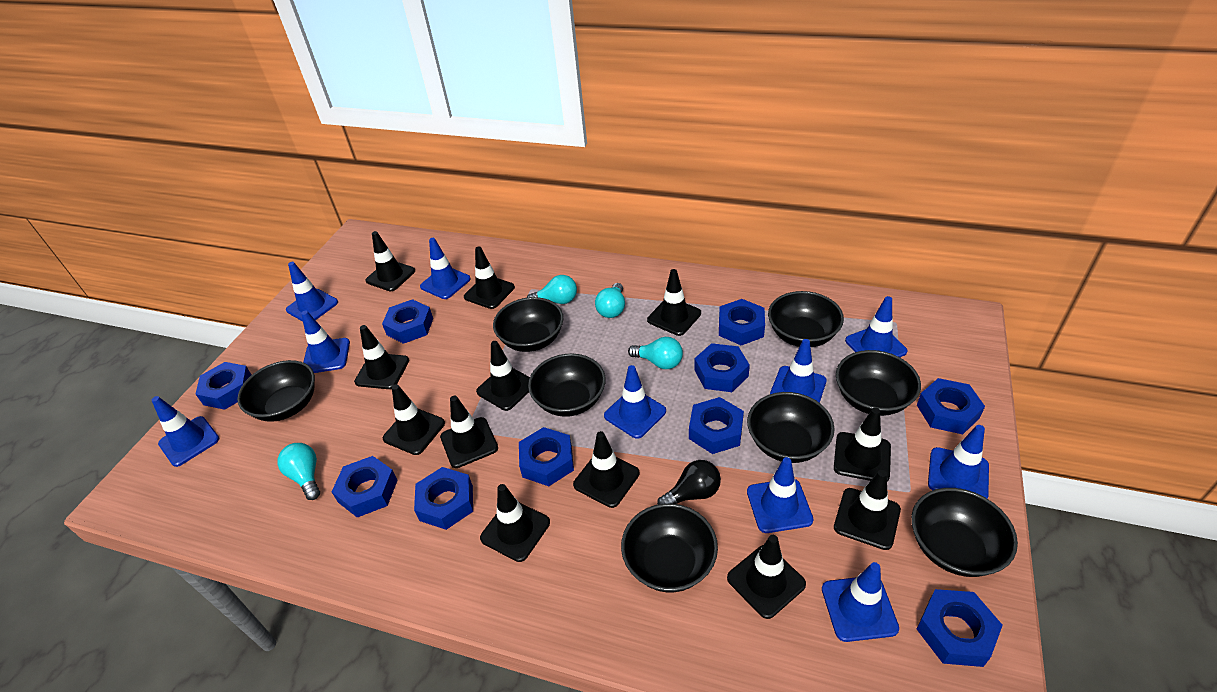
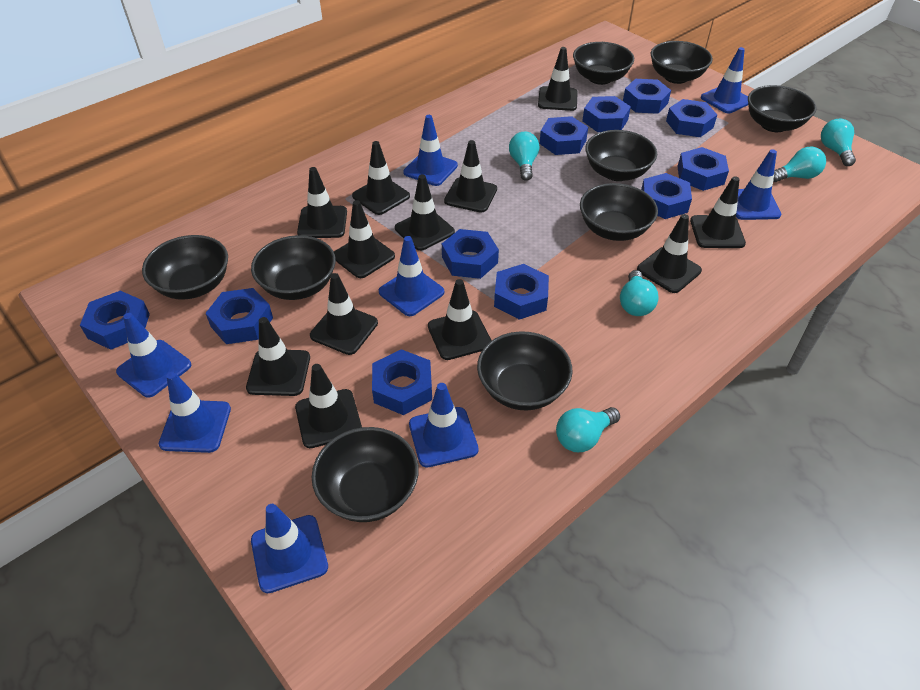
black bowl: [237,360,315,422] [493,297,563,352] [528,353,606,417] [621,504,718,592] [747,392,834,463] [768,291,844,347] [836,350,921,416] [911,488,1018,577] = 8 -> [142,235,228,300] [251,235,336,300] [312,427,419,522] [477,331,573,411] [573,42,634,85] [580,183,658,241] [585,130,657,181] [651,41,713,84] [748,85,817,132] = 9
black light bulb: [657,460,721,505] = 1 -> none = 0
blue nut: [196,362,251,410] [332,456,398,517] [382,299,433,344] [414,467,473,530] [519,427,574,486] [689,397,744,454] [694,343,750,392] [719,299,765,345] [917,378,985,434] [917,589,1003,667] = 10 -> [80,291,150,350] [206,288,273,344] [372,349,432,415] [442,229,499,279] [494,264,549,320] [539,116,588,155] [582,96,631,132] [623,79,671,114] [641,173,692,219] [666,99,717,137] [677,147,729,191] = 11
blue traffic cone: [151,396,219,467] [286,262,338,322] [301,310,350,373] [420,238,471,299] [604,365,666,439] [747,457,814,533] [770,339,827,403] [822,562,899,642] [845,296,907,357] [928,425,989,499] = 10 -> [116,313,191,398] [159,372,231,453] [251,504,328,593] [379,236,444,316] [403,115,458,186] [409,383,478,467] [701,47,748,113] [736,149,781,220] = 8
turquoise light bulb: [278,443,320,500] [527,275,577,304] [595,283,625,318] [628,337,683,369] = 4 -> [509,132,539,181] [556,407,620,452] [620,270,659,316] [773,147,826,182] [821,119,856,166] = 5

